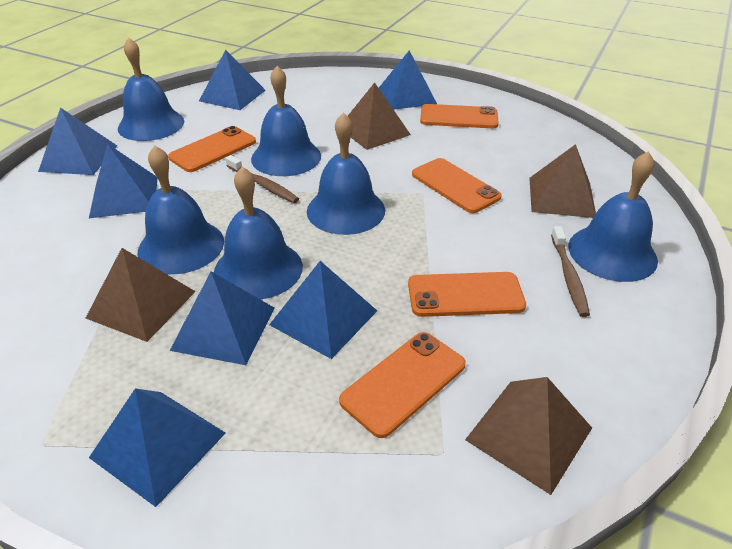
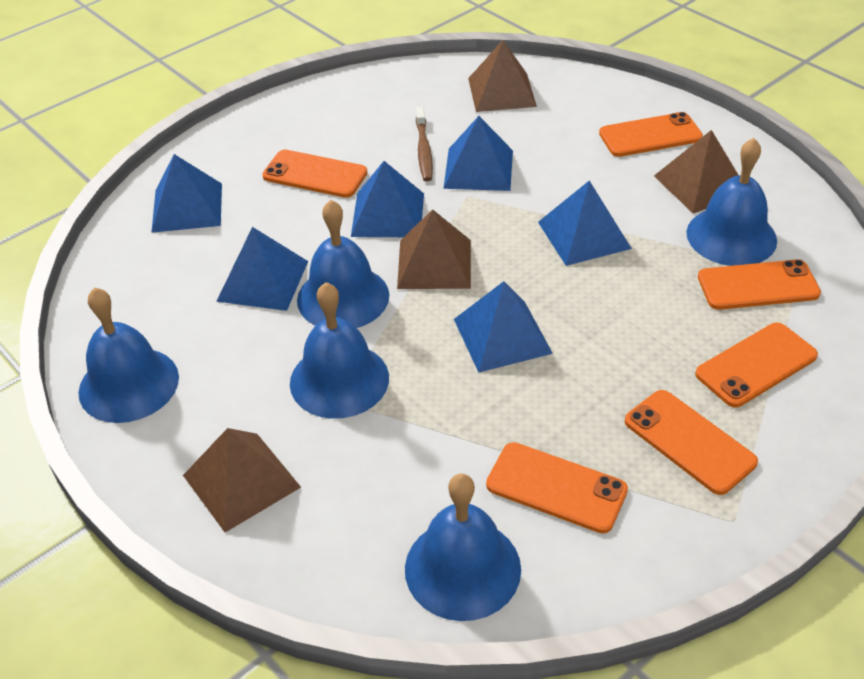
blue bell: [118,37,184,141] [138,145,224,274] [214,166,303,300] [251,66,321,176] [307,113,385,235] [568,151,658,282] = 6 -> [78,287,179,423] [290,282,389,419] [297,200,389,328] [405,474,521,621] [686,138,777,266] = 5
blue pyramid: [38,108,117,175] [89,144,157,218] [89,388,226,507] [170,271,274,365] [199,49,266,110] [269,261,377,359] [379,51,437,110] = 7 -> [151,154,222,233] [216,227,308,311] [351,161,424,237] [443,116,513,191] [454,281,553,373] [538,181,632,266] = 6
brown toothbrush: [226,155,299,203] [551,226,590,317] = 2 -> [416,107,433,181] = 1
orange phone: [168,126,256,172] [339,332,466,438] [408,272,526,317] [412,158,502,213] [420,104,499,128] = 5 -> [262,150,367,198] [486,442,628,533] [599,112,703,157] [625,390,758,495] [695,323,818,407] [698,259,821,310] = 6

